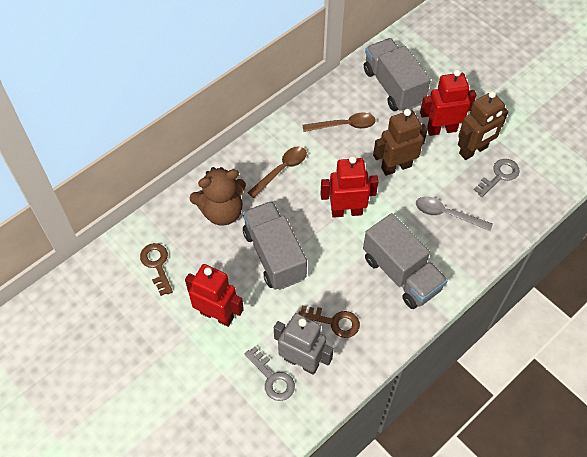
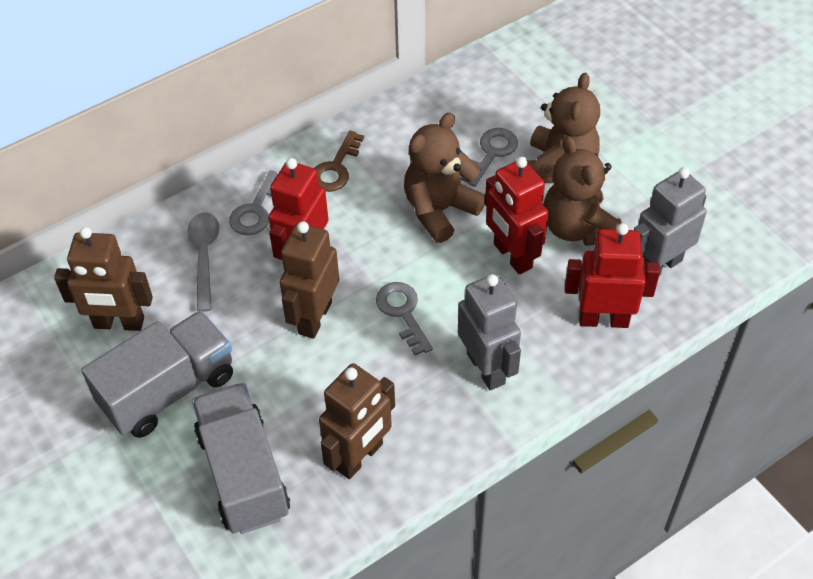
brown key: [140,243,173,296] [299,305,360,338] = 2 -> [314,131,364,192] = 1
brown robot: [373,109,428,176] [458,91,508,160] = 2 -> [54,227,153,331] [280,221,339,339] [319,363,395,479] = 3
brown spoon: [247,146,307,198] [302,113,376,132] = 2 -> none = 0
brown teddy bear: [190,167,246,226] = 1 -> [404,113,485,243] [527,72,600,183] [543,136,622,246] = 3
grey key: [245,347,295,401] [474,159,520,197] = 2 -> [229,170,278,235] [376,282,433,356] [461,128,518,187] = 3
grey robot: [274,313,334,375] = 1 -> [458,274,521,390] [634,167,707,276] = 2
grey truck: [243,201,307,290] [363,213,448,309] [364,38,431,112] = 3 -> [81,311,233,438] [192,383,290,534] = 2

